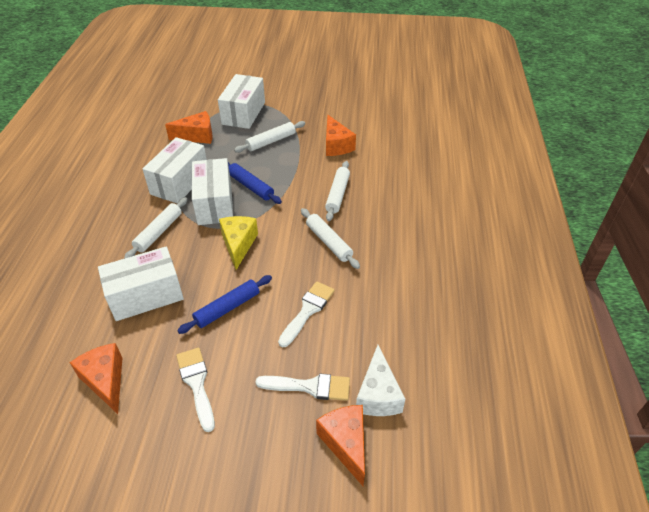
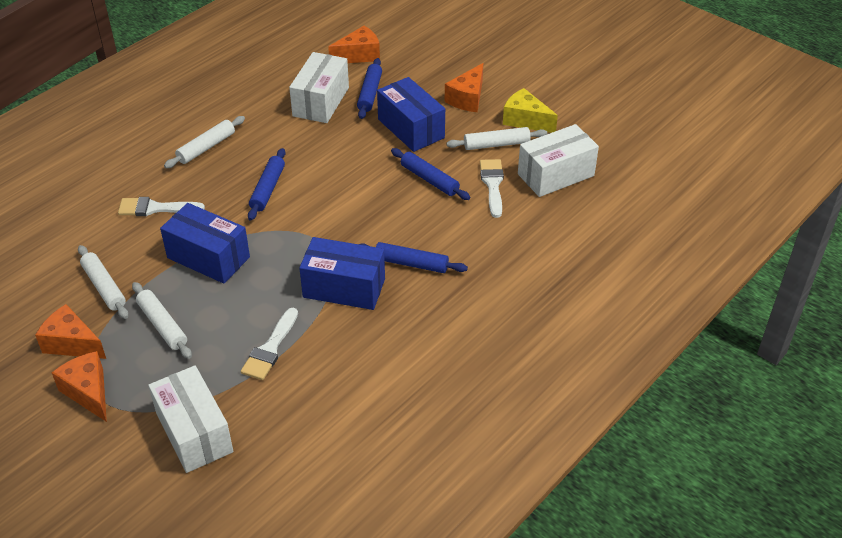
blue box: none = 0 -> [160,203,250,284] [299,237,385,310] [377,77,445,152] = 3
blue rolling pin: [177,275,272,334] [228,162,282,204] = 2 -> [248,148,285,221] [357,58,382,119] [359,242,468,273] [391,148,470,200] = 4
white box: [98,246,184,321] [143,137,207,204] [192,158,233,225] [218,74,265,129] = 4 -> [148,365,233,473] [289,52,349,123] [518,124,599,197] = 3
white cheese: [356,345,405,416] = 1 -> none = 0

